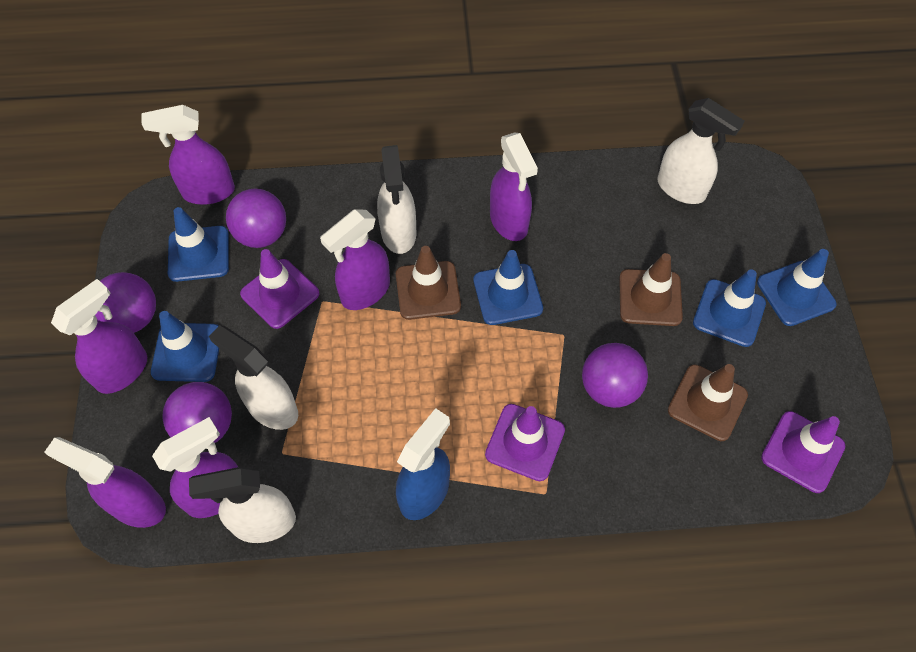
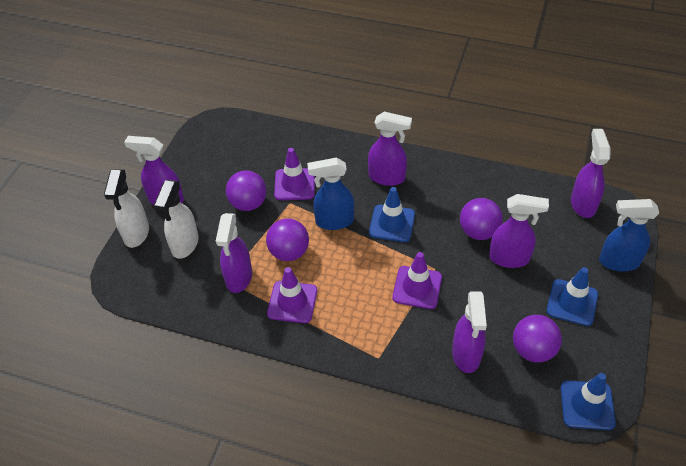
blue spray bottle: [396,408,450,520] = 1 -> [307,158,354,230] [599,199,659,272] = 2
blue traffic cone: [151,311,219,382] [168,207,229,282] [473,250,543,325] [693,269,766,347] [757,249,837,326] = 5 -> [369,187,415,242] [546,267,598,326] [560,373,616,430] = 3
brown traffic cone: [396,246,461,320] [619,253,683,326] [668,364,748,441] = 3 -> none = 0
white spray bottle: [189,467,296,543] [209,325,298,430] [377,145,417,254] [658,98,744,204] = 4 -> [104,169,149,248] [154,180,199,259] = 2

